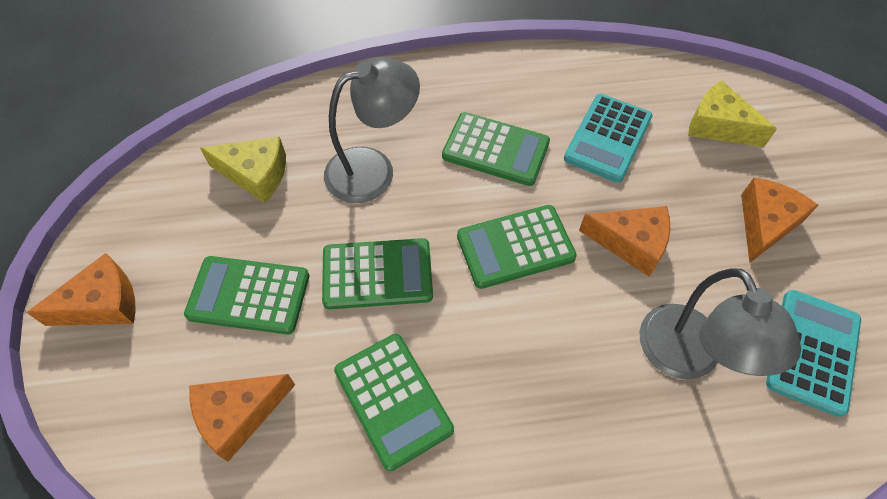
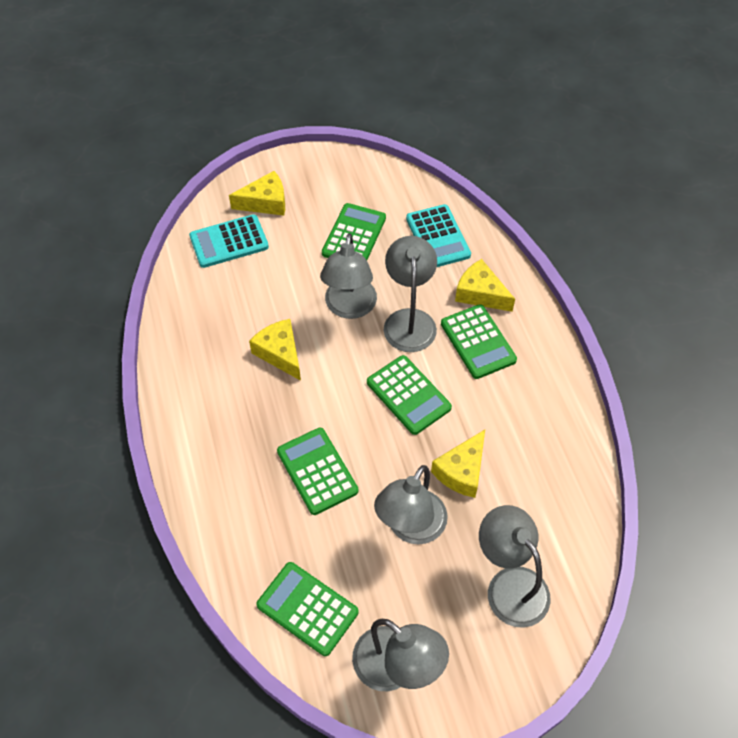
grey lamp: [324,57,420,203] [639,268,801,380] = 2 -> [320,233,377,319] [352,619,449,691] [374,465,448,545] [384,236,437,352] [479,505,551,628] = 5
orange cheese: [26,253,136,326] [189,374,295,462] [579,206,670,277] [741,178,818,263] = 4 -> none = 0
yellow cheese: [200,137,286,203] [688,80,777,147] = 2 -> [229,171,285,216] [249,319,301,381] [431,430,485,498] [455,259,515,312] = 4

